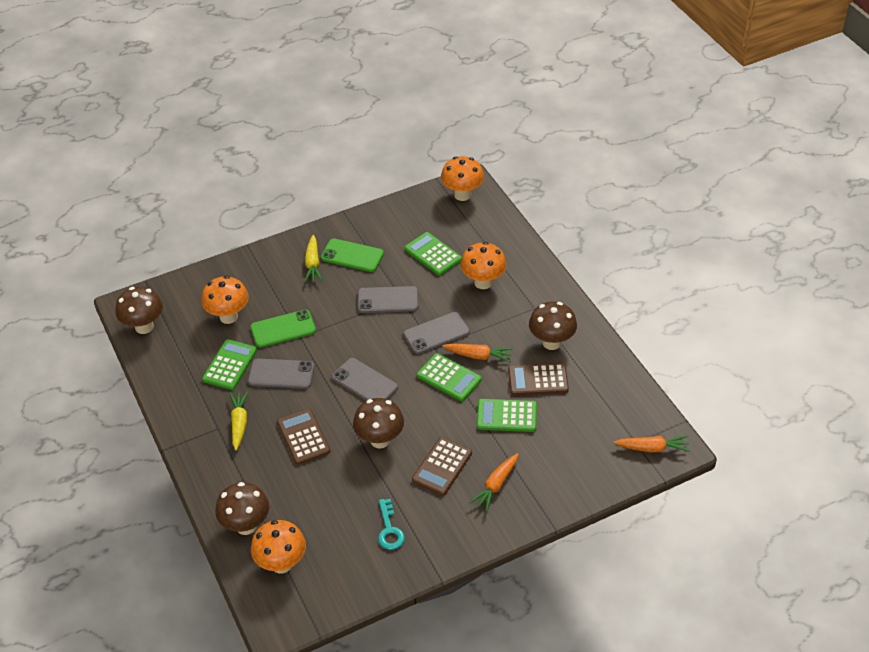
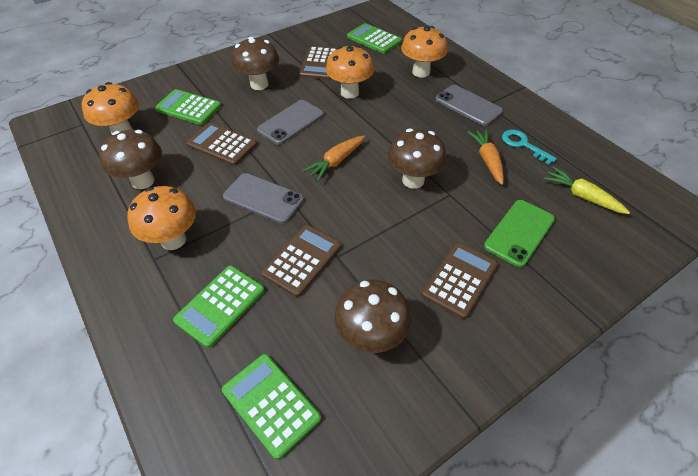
brown calculator: [277,408,330,465] [412,437,472,496] [508,363,569,395] = 3 -> [186,123,257,166] [261,225,341,297] [299,46,336,80] [422,242,498,319] = 4
green phone: [250,310,316,348] [321,238,384,272] = 2 -> [484,200,555,267] = 1
grey phone: [248,358,315,389] [332,358,398,401] [358,286,418,313] [403,312,470,354] = 4 -> [223,173,304,224] [257,100,324,145] [435,85,503,126] = 3
orange carrot: [442,343,513,362] [469,453,519,512] [613,435,690,452] = 3 -> [303,136,365,181] [468,129,504,185] = 2
yellow carrot: [229,391,249,450] [304,235,322,283] = 2 -> [543,167,630,214] = 1

